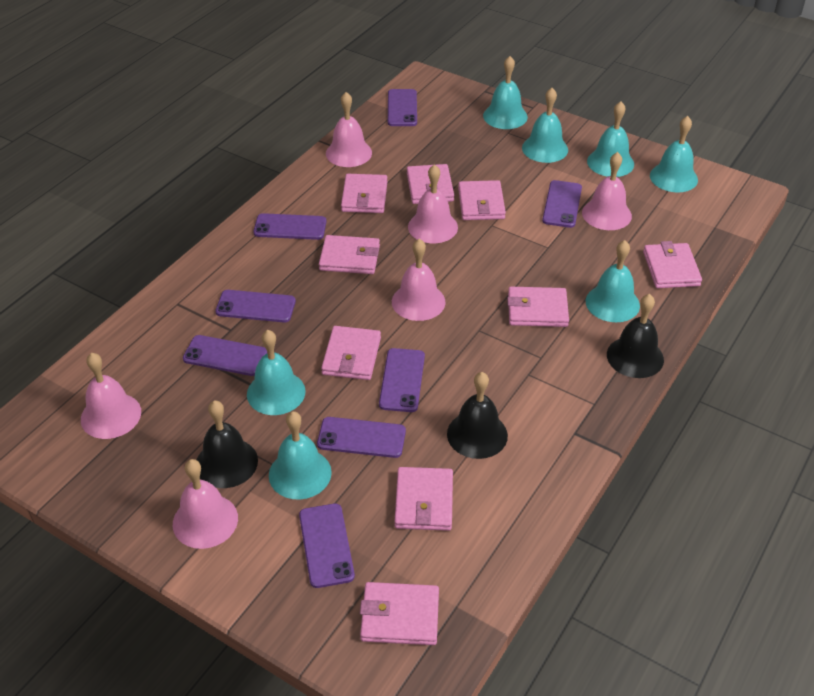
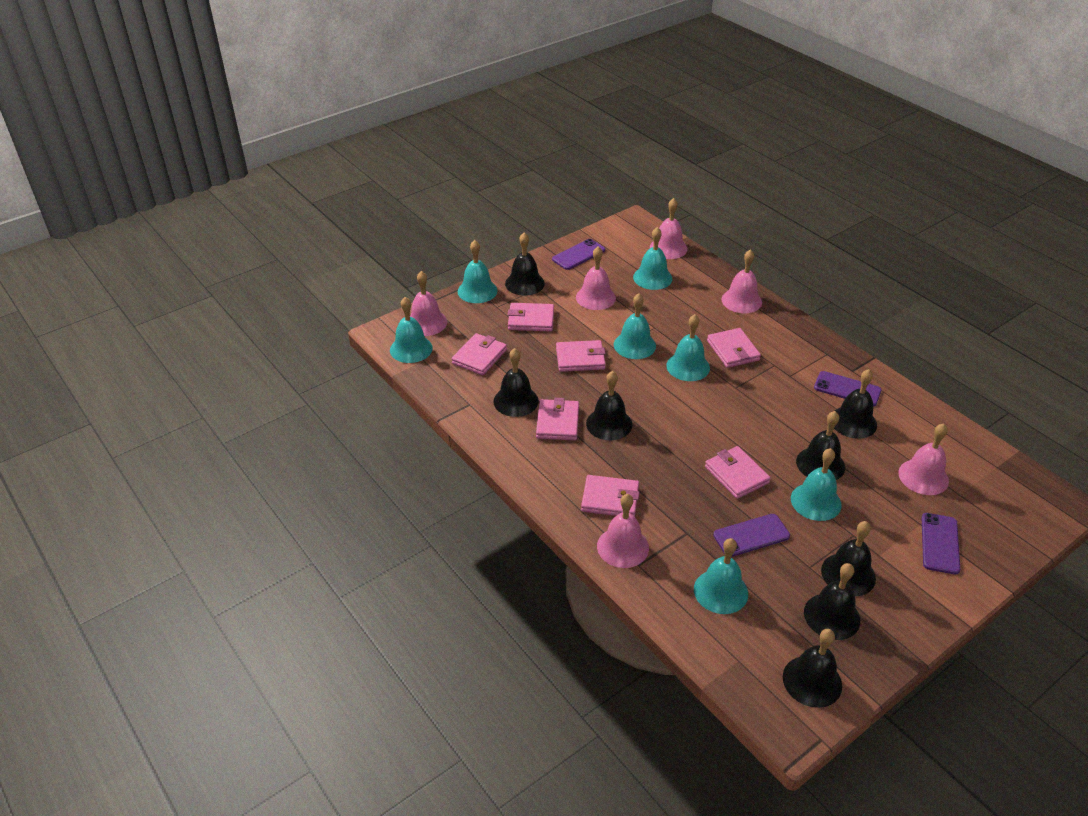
black bell: [197,400,258,488] [447,372,508,459] [607,294,664,378] = 3 -> [494,348,539,417] [505,233,545,296] [586,371,632,441] [783,629,842,708] [796,411,845,480] [804,563,860,640] [821,521,876,596] [834,369,877,439] = 8
pink wallet: [319,235,380,274] [321,326,381,380] [341,174,387,213] [360,582,439,645] [394,467,453,531] [407,164,454,204] [458,180,506,220] [507,287,569,327] [643,241,702,288] = 9 -> [452,333,507,375] [507,303,554,331] [536,398,579,440] [556,340,606,372] [581,475,640,517] [705,446,771,499] [707,328,761,368] = 7
purple phone: [183,335,267,376] [215,290,296,322] [253,213,326,240] [299,503,355,588] [317,417,406,458] [379,348,425,412] [388,89,417,126] [542,180,582,228] = 8 -> [552,239,605,270] [713,514,790,557] [814,371,881,407] [922,513,960,574] = 4

